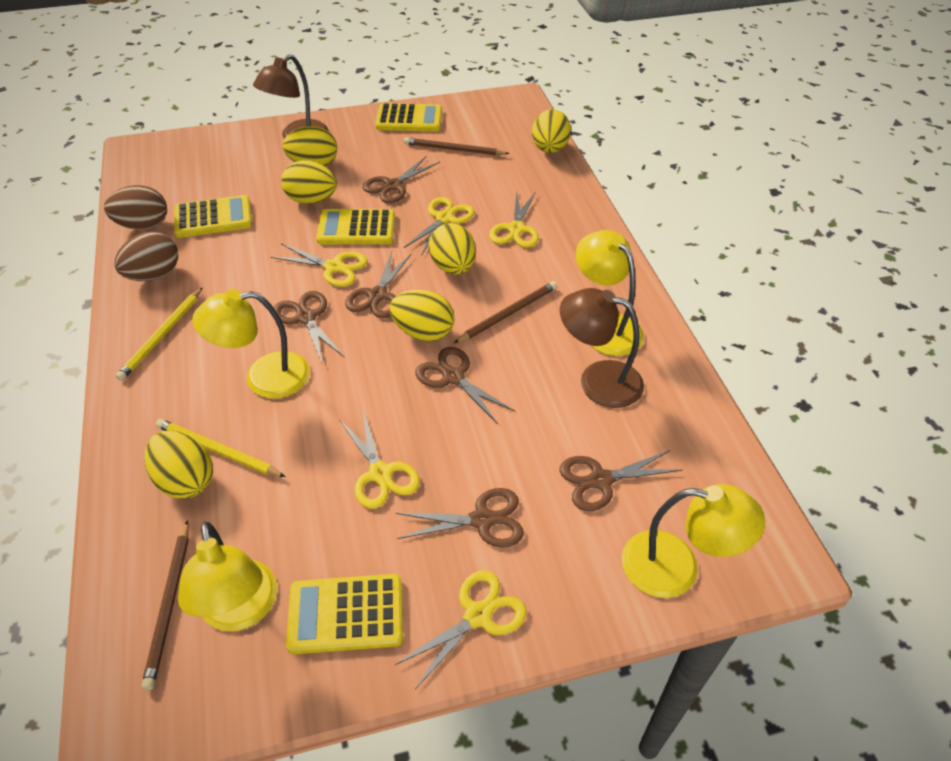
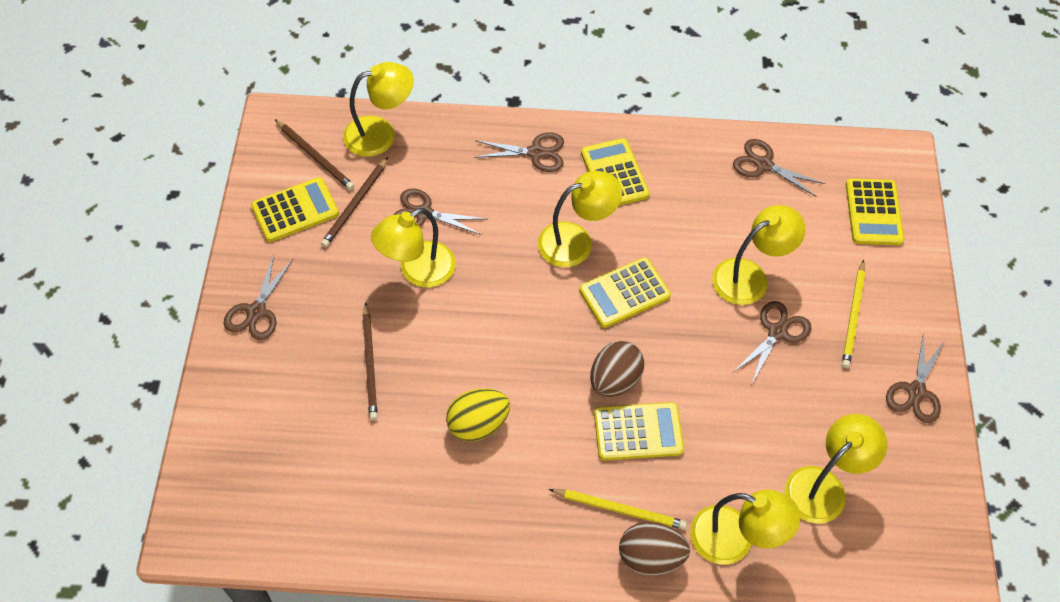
brown lamp: [253,54,329,139] [560,288,644,408] = 2 -> none = 0
yellow calculator: [174,195,252,238] [286,574,403,654] [316,209,395,244] [375,103,442,132] = 4 -> [251,177,339,242] [579,257,671,328] [581,138,650,205] [594,402,684,460] [846,178,904,245] = 5
yellow egg: [145,431,213,499] [281,160,337,204] [282,126,337,166] [389,290,454,342] [429,223,476,275] [532,109,571,153] = 6 -> [446,388,510,441] = 1
yellow lamp: [178,522,277,631] [192,289,310,399] [576,230,644,356] [622,484,765,598] = 4 -> [343,62,414,157] [371,208,456,288] [538,171,622,267] [690,489,800,565] [712,205,806,305] [784,414,888,524] = 6
yellow scissors: [271,243,367,287] [339,412,420,509] [395,570,527,689] [403,197,474,256] [489,191,539,248] = 5 -> none = 0

